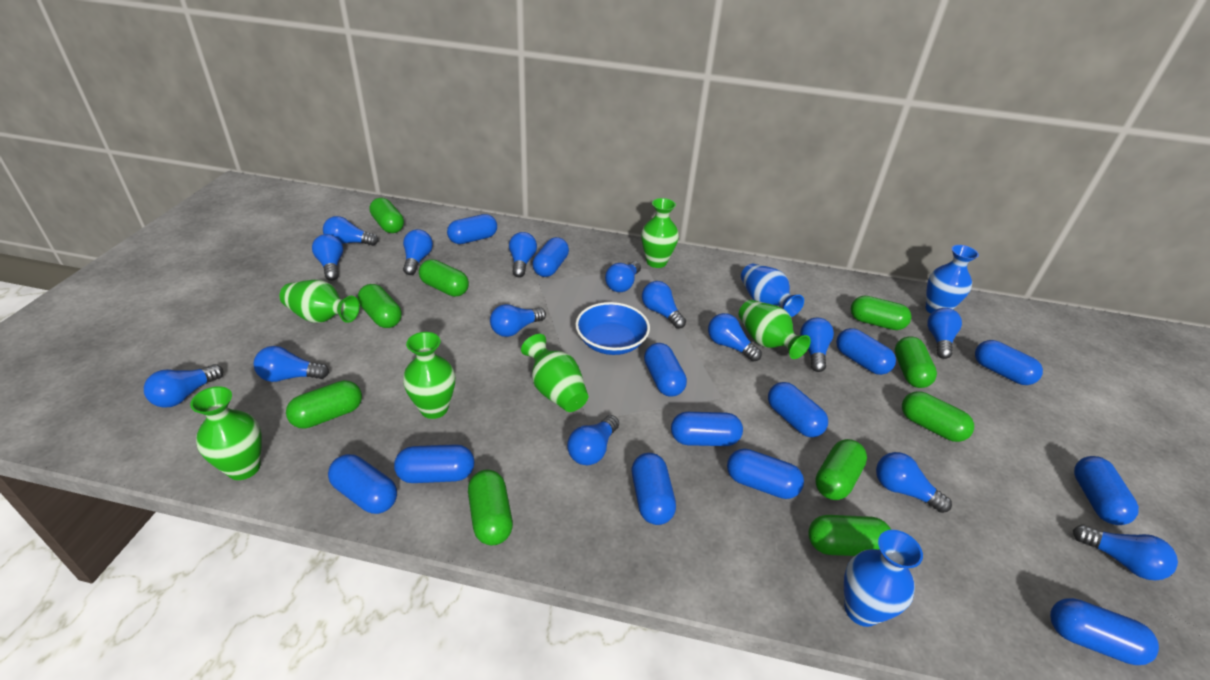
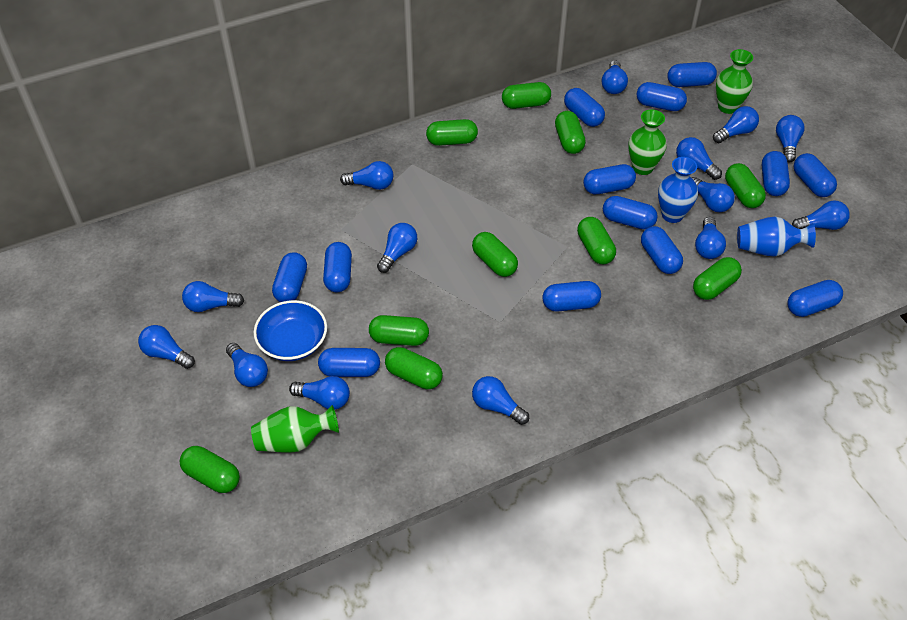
blue light bulb: [144,364,223,408] [253,346,329,382] [312,234,343,281] [323,216,378,246] [403,229,433,275] [490,304,546,337] [509,232,537,277] [567,415,619,465] [605,261,641,292] [642,281,686,329] [708,313,762,362] [800,318,834,372] [876,452,952,513] [927,308,962,359] [1073,524,1178,581] = 15 -> [138,325,195,369] [182,281,244,312] [226,343,268,387] [289,376,350,410] [340,161,394,190] [377,223,417,273] [472,376,529,425] [602,61,628,94] [676,137,722,180] [692,177,735,212] [695,217,726,259] [713,106,759,143] [776,115,805,163] [792,200,850,230] = 14
blue vase: [741,264,804,317] [844,530,923,627] [926,245,979,314] = 3 -> [658,157,698,223] [737,216,816,257] = 2
green vase: [190,386,262,480] [280,280,359,323] [403,332,455,419] [521,334,588,412] [641,198,679,268] [739,300,811,359] = 6 -> [251,405,339,453] [629,110,667,175] [716,49,753,114] = 3

